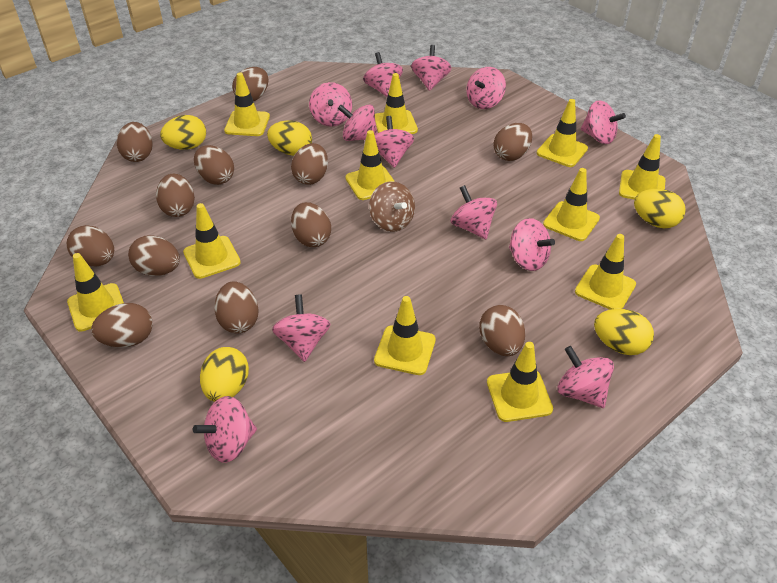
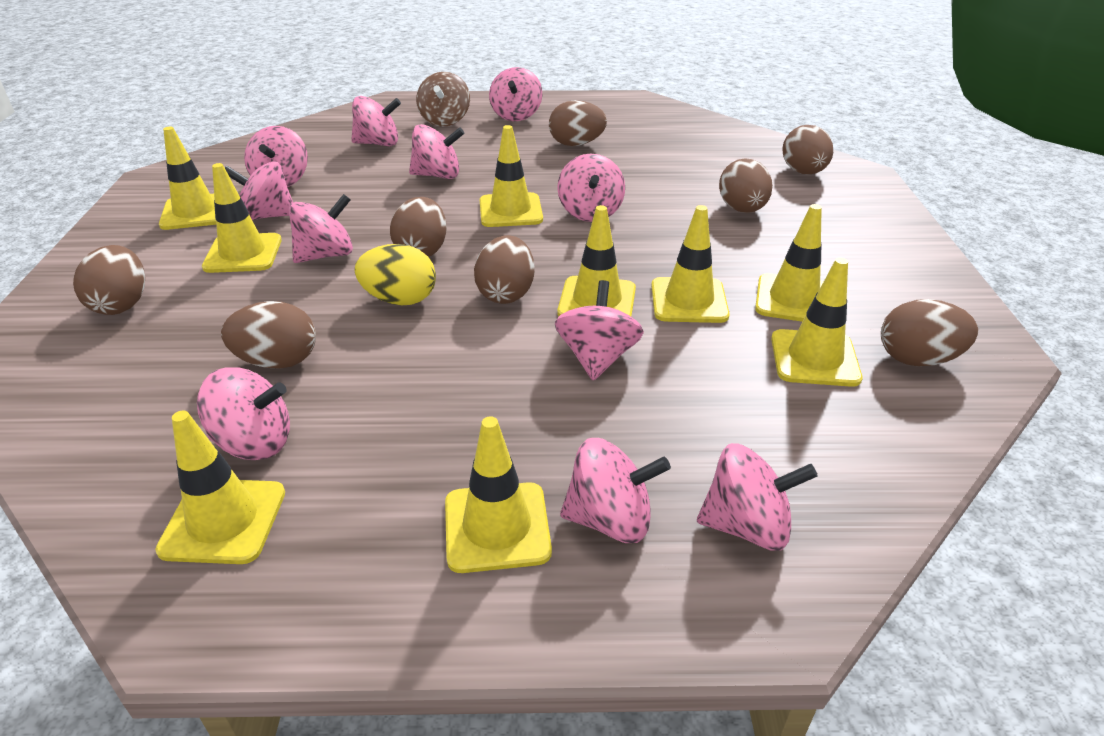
brown egg: [66,225,114,267] [91,303,153,347] [117,122,153,162] [128,235,180,276] [156,174,195,217] [194,145,234,185] [214,281,259,333] [232,67,268,101] [291,143,328,185] [291,202,331,247] [479,305,525,356] [493,123,532,161] = 12 -> [73,245,145,315] [221,301,316,369] [390,197,447,257] [474,235,535,304] [549,100,607,146] [719,158,773,213] [782,125,833,174] [881,299,978,366] = 8
pink spinning top: [193,396,257,463] [272,294,330,362] [309,82,352,127] [338,104,378,141] [363,52,403,97] [375,116,414,168] [411,45,451,91] [451,185,497,239] [466,67,506,109] [509,218,555,271] [558,346,614,408] [581,100,626,144] = 12 -> [197,367,290,460] [225,161,293,220] [244,126,308,187] [289,194,353,263] [351,96,401,146] [409,124,464,179] [489,67,542,121] [555,280,644,381] [557,154,625,222] [560,438,671,543] [697,443,818,551] = 11
yellow egg: [160,115,206,150] [200,347,249,402] [267,120,312,156] [594,309,654,355] [634,189,686,228] = 5 -> [355,244,436,305] = 1
yellow traffic cone: [67,253,124,332] [183,203,241,279] [224,72,270,136] [345,130,395,200] [374,296,436,375] [375,73,418,134] [487,342,553,422] [537,99,588,167] [543,168,600,241] [575,234,636,310] [619,134,665,200] = 11 -> [155,411,285,564] [159,127,216,230] [202,163,282,273] [445,416,552,573] [479,125,543,227] [557,205,636,317] [651,205,730,323] [755,204,824,322] [771,258,862,387] = 9

